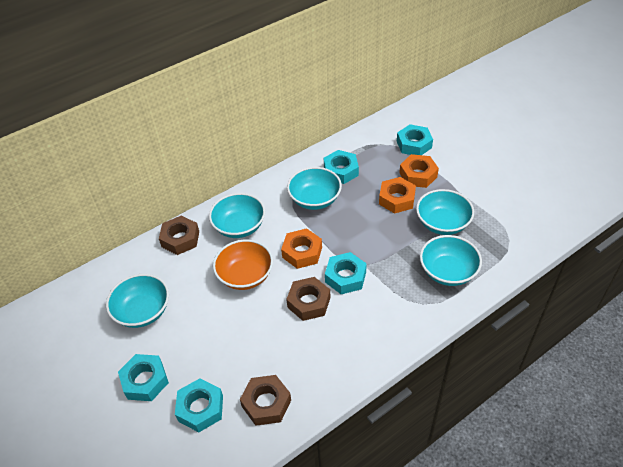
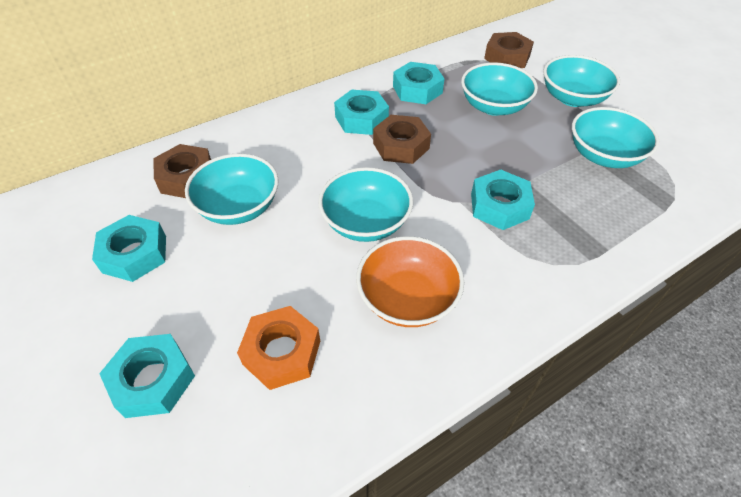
orange nut: [281,228,322,269] [379,177,416,214] [399,154,439,188] = 3 -> [237,306,320,390] = 1

